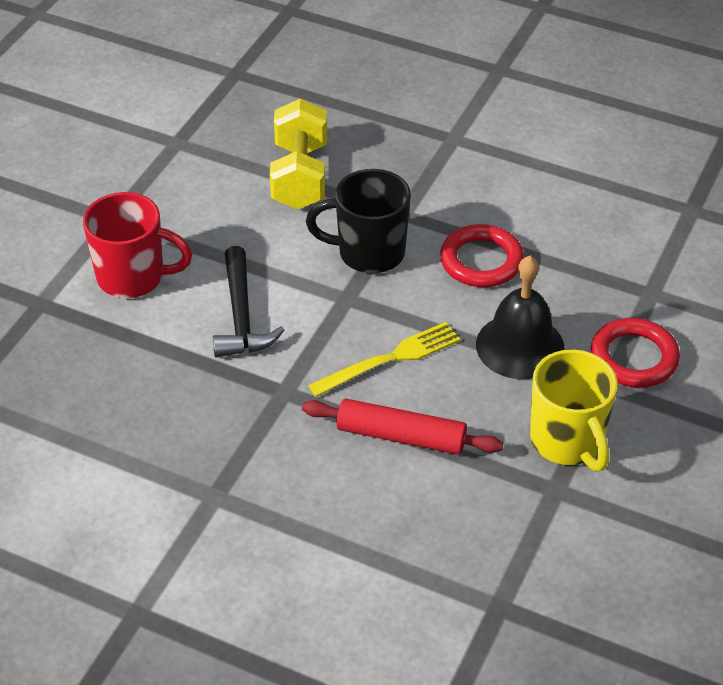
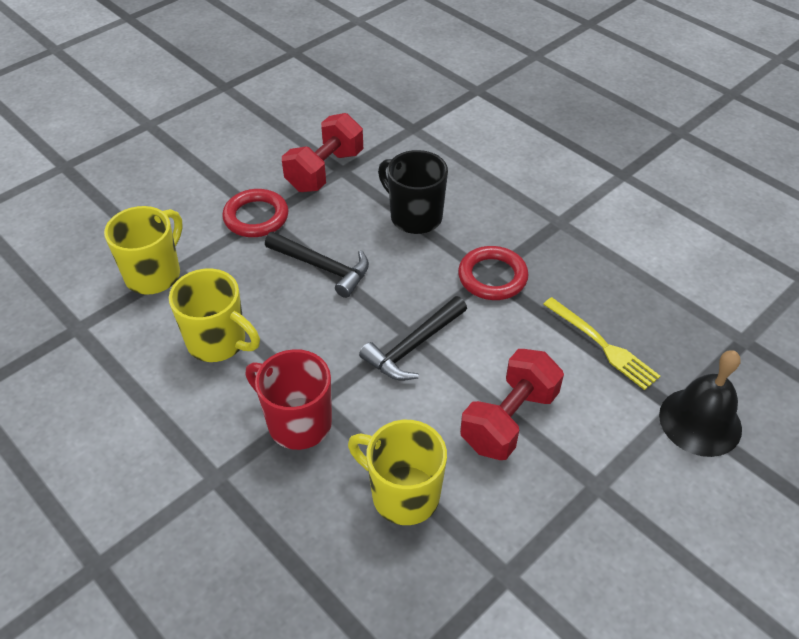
black hammer: [213,246,284,357] = 1 -> [265,232,369,298] [359,296,467,381] = 2
red dumbbell: none = 0 -> [282,113,363,192] [460,349,564,460] = 2
red rolling pin: [302,399,503,454] = 1 -> none = 0
yellow dumbbell: [270,98,327,210] = 1 -> none = 0
yellow mug: [530,349,618,471] = 1 -> [104,206,183,295] [169,268,260,362] [348,420,447,525] = 3

